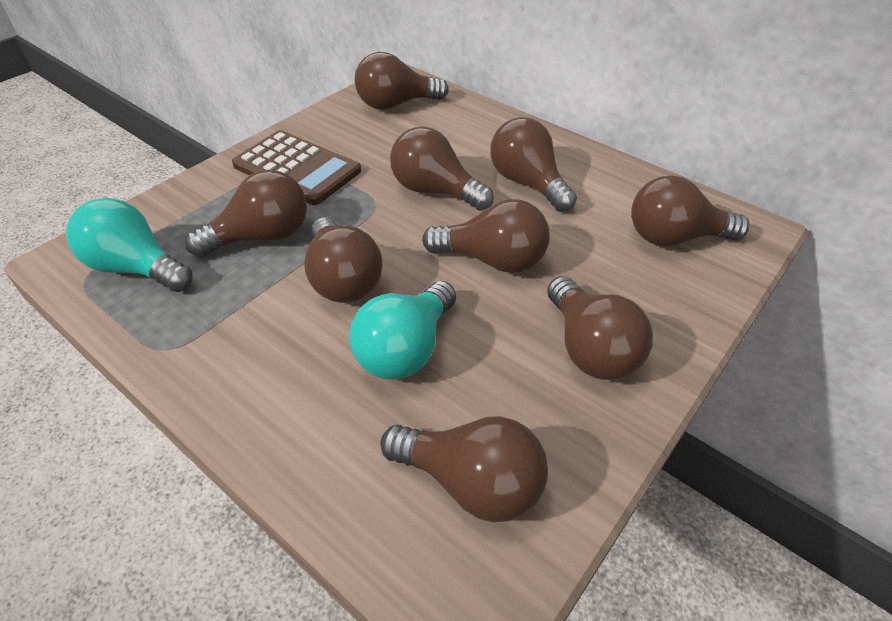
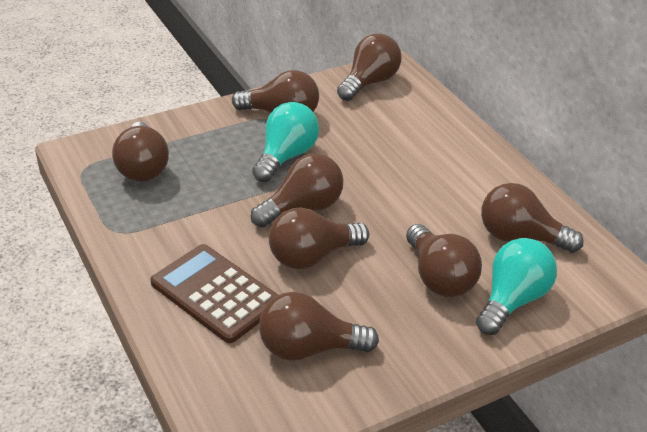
brown light bulb: [185,170,307,257] [304,217,382,303] [355,52,449,110] [381,416,548,522] [390,127,494,211] [422,199,550,273] [490,117,577,212] [547,276,653,380] [631,175,749,246] = 9 -> [112,122,169,182] [232,70,319,113] [251,153,343,228] [259,292,379,361] [269,207,369,269] [337,34,401,101] [406,224,482,297] [481,183,584,253] = 8

